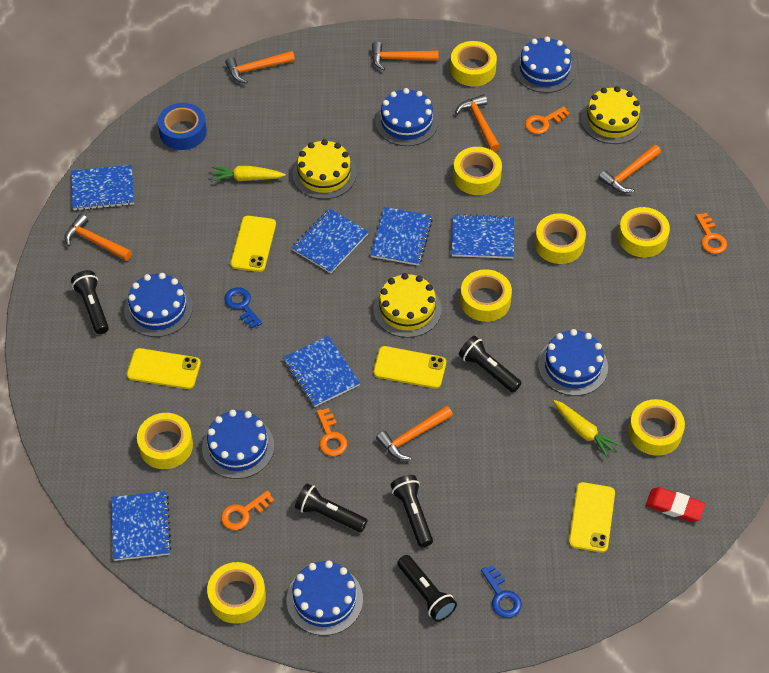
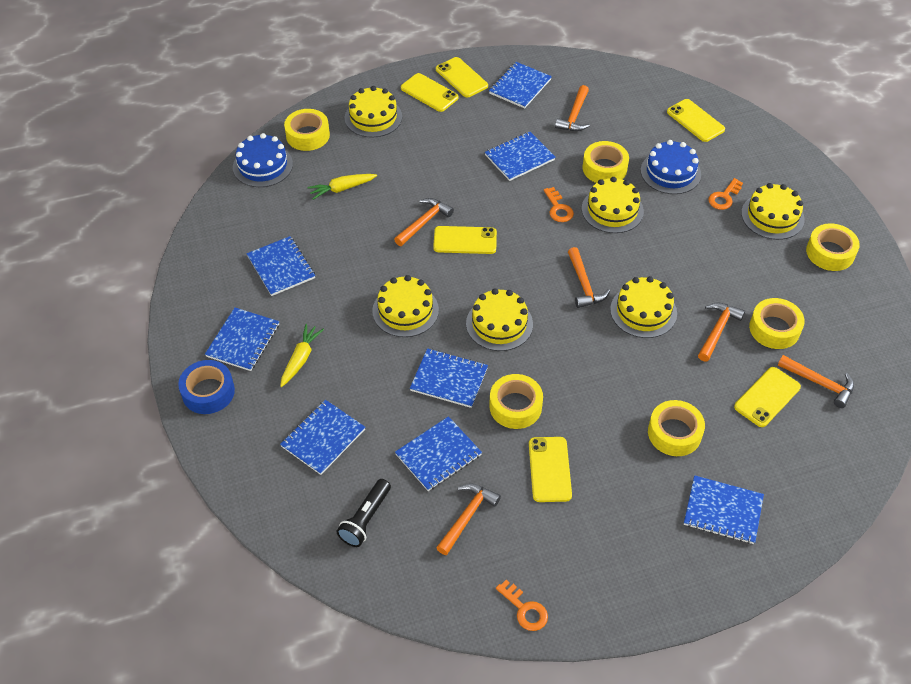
black flashlight: [71,270,109,334] [295,483,368,532] [391,475,433,547] [397,555,457,622] [459,336,522,393] = 5 -> [337,479,391,547] = 1
blue cake: [124,273,193,337] [202,410,274,479] [287,561,363,636] [375,88,438,146] [514,37,575,93] [538,329,608,396] = 6 -> [233,133,293,187] [641,140,701,194] = 2
blue key: [224,287,262,329] [481,565,522,618] = 2 -> none = 0
blue notebook: [71,165,134,211] [111,491,172,561] [283,336,360,407] [292,209,369,273] [371,207,433,266] [451,214,514,259] = 6 -> [205,308,279,371] [247,236,315,296] [280,400,365,475] [395,416,482,491] [410,348,488,408] [485,132,556,181] [489,62,552,108] [684,475,764,544] = 8
orange key: [221,490,274,530] [317,408,347,456] [525,106,570,134] [696,213,727,254] = 4 -> [496,580,548,631] [544,187,574,222] [708,178,743,210] = 3
red eraser: [646,487,705,522] = 1 -> none = 0
yellow cake: [292,139,357,199] [373,273,442,338] [581,86,644,144] = 3 -> [345,86,402,138] [372,275,439,337] [466,288,533,351] [582,177,644,233] [610,276,677,338] [741,183,805,240] = 6
yellow phone: [127,348,201,389] [230,216,276,272] [373,346,446,389] [569,482,615,553] = 4 -> [401,73,459,112] [433,226,497,254] [436,57,488,97] [529,437,572,502] [667,99,725,142] [734,367,801,427] = 6
yellow tape: [137,413,193,469] [207,562,266,624] [450,41,497,86] [453,147,502,195] [460,269,512,322] [535,213,586,264] [618,207,670,257] [628,399,685,456] = 8 -> [284,109,330,151] [489,374,543,429] [583,141,629,183] [648,400,705,456] [749,298,805,349] [806,223,860,271] = 6

